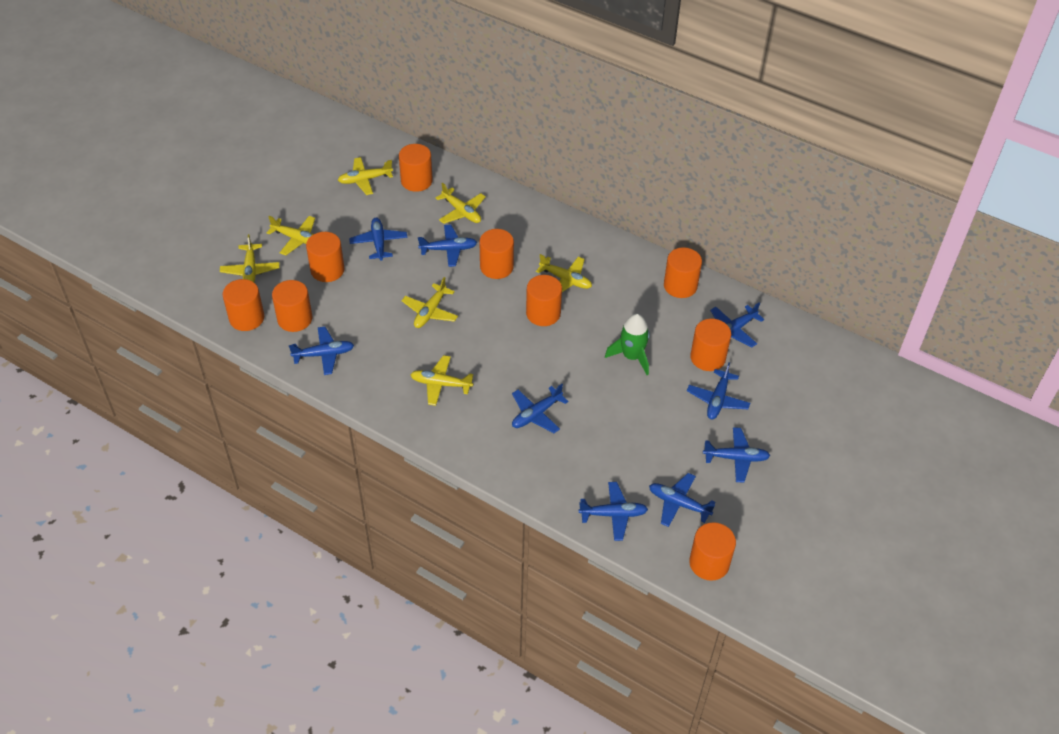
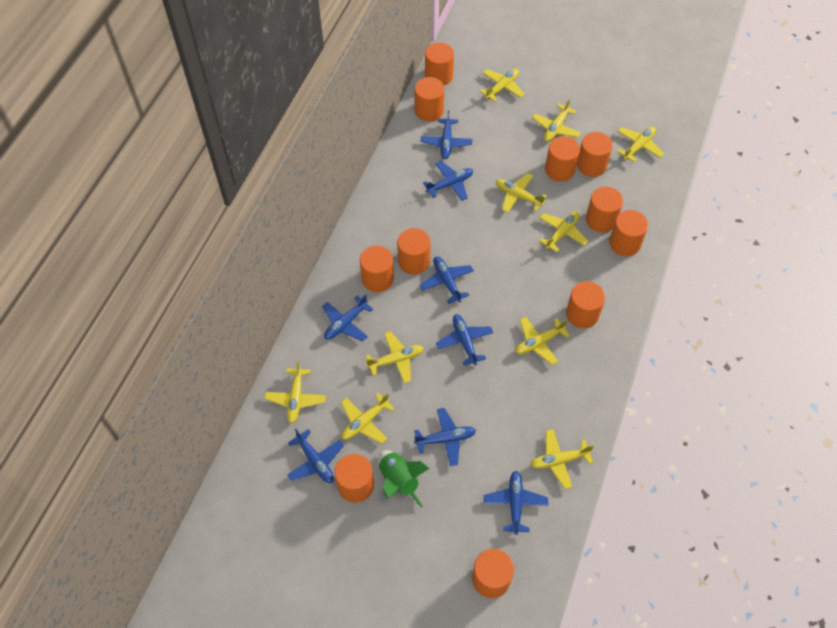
blue plane: [289,327,354,375] [349,218,407,261] [418,225,477,267] [512,384,569,433] [578,482,648,541] [649,473,715,527] [687,362,750,419] [703,427,770,483] [710,302,764,348] = 9 -> [287,429,344,483] [322,294,373,342] [414,408,476,466] [420,257,474,304] [421,110,473,159] [423,161,473,201] [436,314,493,366] [484,471,548,535] = 8
orange cylinder: [223,279,264,331] [272,280,312,332] [306,232,344,282] [399,144,433,192] [479,229,514,279] [526,275,562,326] [664,247,702,298] [689,522,736,581] [690,319,731,371] = 9 -> [335,454,374,503] [360,245,394,292] [397,228,430,275] [414,77,444,122] [425,42,454,85] [472,549,514,598] [545,136,580,182] [566,281,605,328] [577,132,613,177] [586,186,623,232] [609,210,648,256] = 11
yellow plane: [220,234,280,282] [267,216,315,256] [338,157,393,195] [402,277,458,328] [410,355,473,406] [436,182,486,224] [536,254,592,292] = 7 -> [265,361,326,424] [341,392,395,444] [365,331,424,383] [480,68,525,102] [496,173,547,213] [515,317,570,365] [530,429,594,489] [532,98,581,142] [539,211,588,252] [617,126,664,163] = 10

